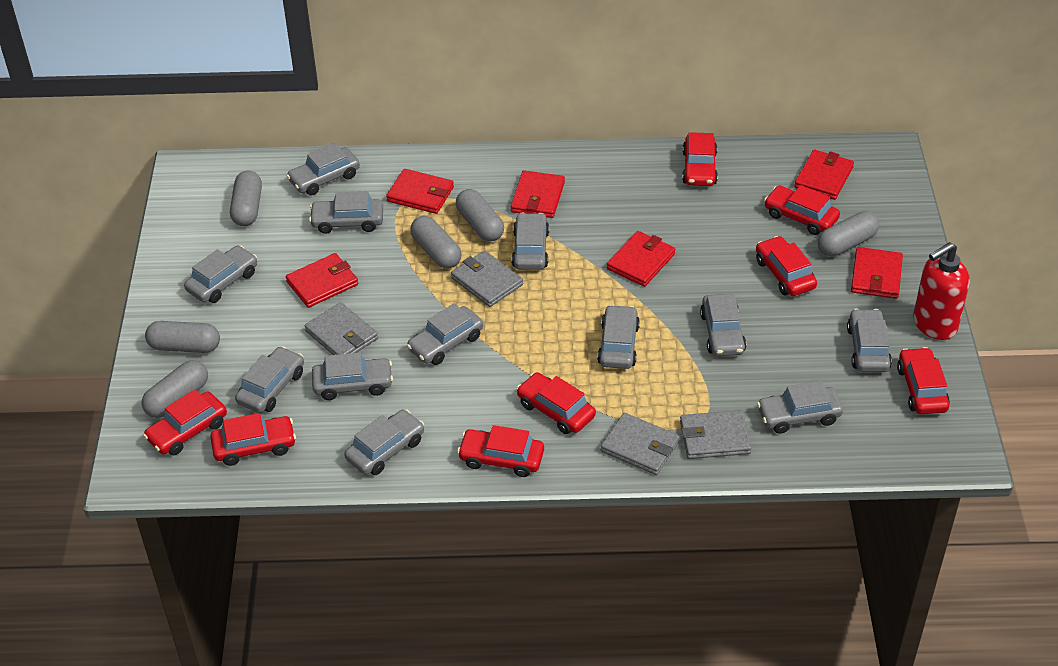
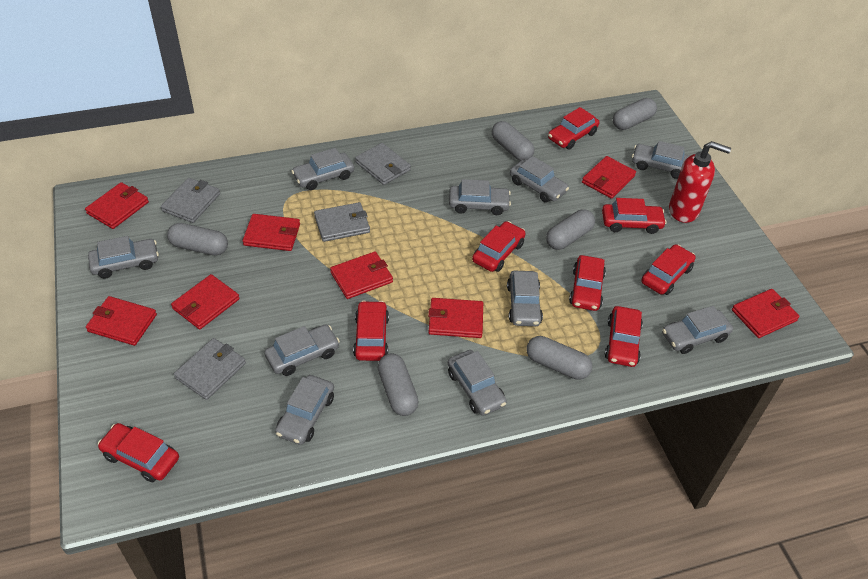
grey car: [184,246,257,303] [235,346,304,413] [287,143,360,196] [309,191,383,234] [312,352,393,400] [344,410,424,475] [407,303,483,365] [512,213,549,270] [597,305,640,369] [700,294,746,356] [757,381,843,434] [847,309,892,372] = 12 -> [88,236,159,279] [265,324,340,376] [275,375,334,445] [291,148,354,190] [448,350,507,416] [449,179,511,215] [507,271,543,326] [510,156,569,203] [632,141,690,179] [662,306,733,354] = 10
red wallet: [286,253,358,308] [386,169,454,214] [510,170,565,218] [607,231,675,287] [794,150,854,200] [851,247,903,299] = 6 -> [85,182,149,229] [86,296,157,346] [171,274,239,330] [242,214,300,251] [330,251,393,299] [428,298,483,338] [582,156,636,199] [732,289,799,338] = 8

